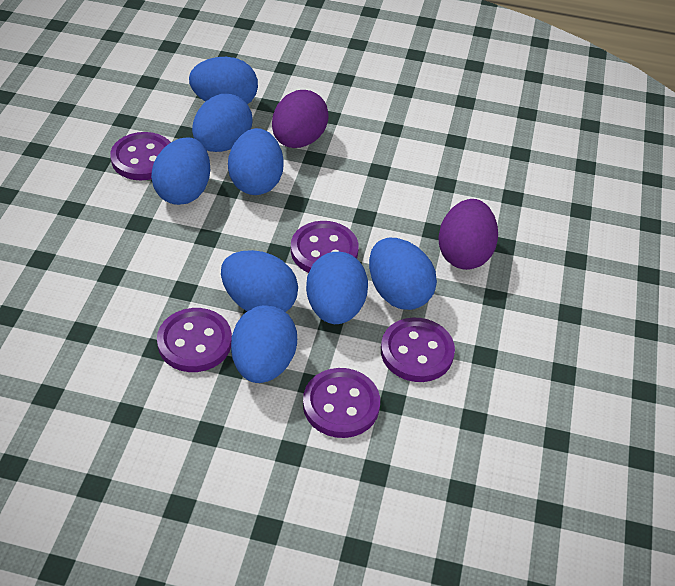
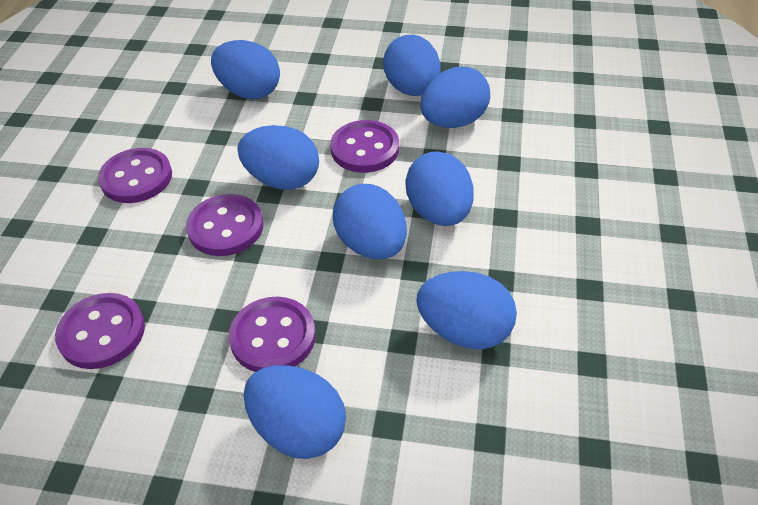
purple egg: [272,90,329,148] [438,199,498,270] = 2 -> none = 0

